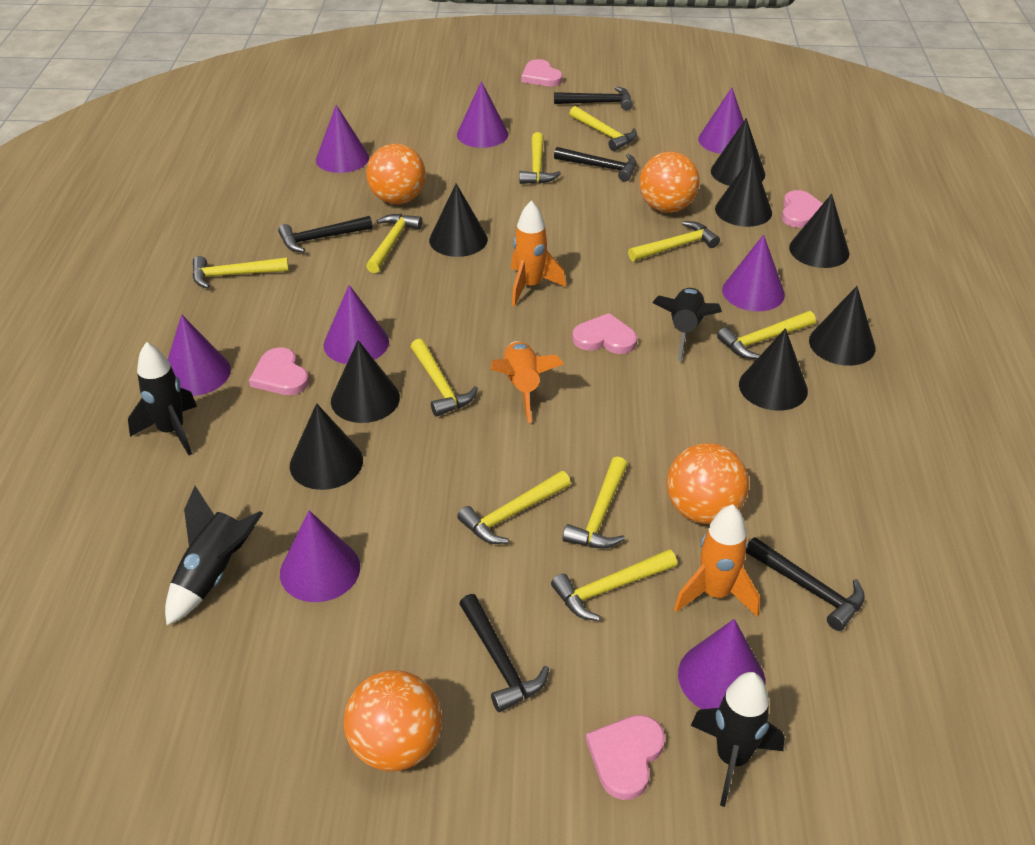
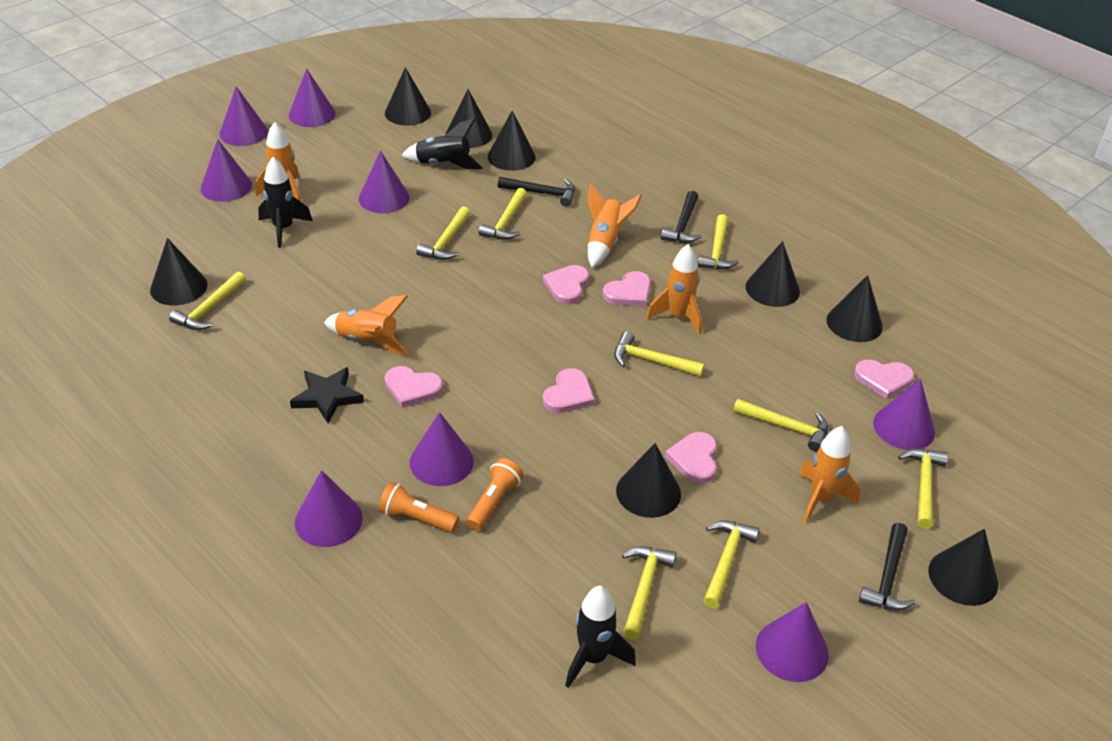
black hammer: [278,216,373,252] [459,594,549,712] [554,87,633,111] [554,147,637,182] [746,537,865,631] = 5 -> [498,177,575,207] [661,191,702,243] [859,523,915,611] = 3
black rocket: [128,342,197,455] [165,486,263,625] [652,288,722,361] [691,672,784,807] = 4 -> [258,157,312,248] [401,118,483,169] [565,586,636,688] = 3
black star: none = 0 -> [290,367,364,423] = 1
orange ball: [344,670,442,771] [366,144,426,204] [640,152,699,213] [667,443,749,524] = 4 -> none = 0
orange flashlight: none = 0 -> [378,482,459,533] [466,458,523,531] = 2
orange rocket: [491,341,564,423] [511,201,566,306] [674,504,760,617] = 3 -> [255,122,302,202] [324,295,410,355] [587,184,642,268] [646,244,702,335] [799,426,860,524] = 5
pink heart: [249,347,309,395] [521,59,563,86] [572,313,637,354] [586,715,665,800] [782,190,823,228] = 5 -> [385,366,443,408] [543,265,589,304] [543,368,595,413] [602,271,651,306] [665,432,717,484] [854,360,914,399] = 6
yellow hammer: [192,256,289,288] [366,214,422,273] [411,339,478,417] [457,471,571,544] [519,132,561,184] [551,549,677,621] [563,457,627,549] [569,106,637,151] [628,221,720,261] [717,311,816,359] = 10 -> [169,272,246,330] [416,206,471,260] [479,188,527,240] [614,331,705,377] [622,547,676,640] [698,214,739,270] [703,520,760,608] [733,399,828,452] [898,449,948,529] = 9

